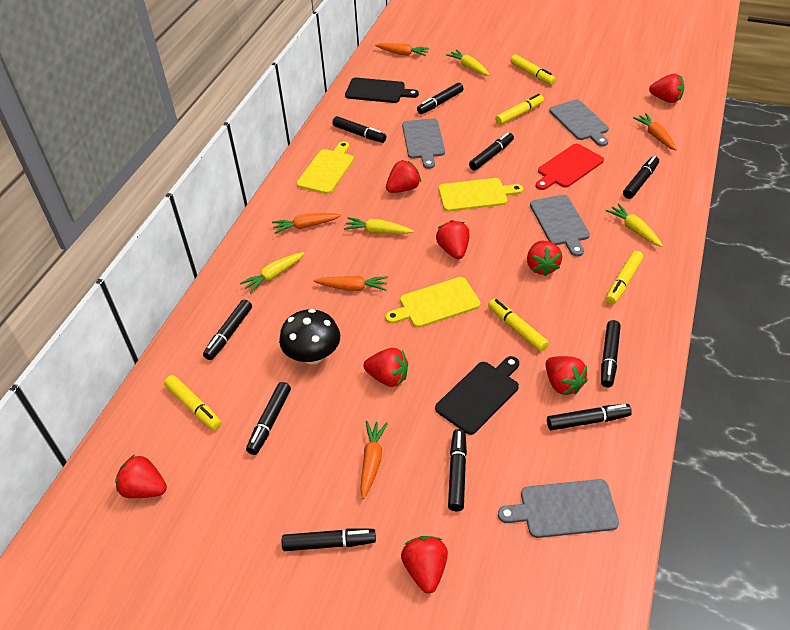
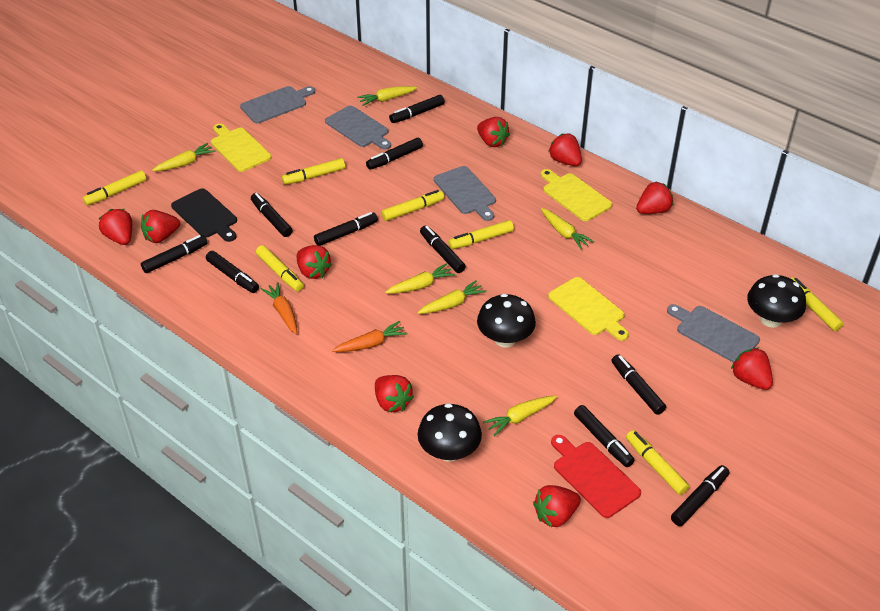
black cutting board: [345,78,419,103] [435,356,519,435] = 2 -> [171,188,237,242] = 1
black mushroom: [279,309,340,364] = 1 -> [418,403,482,462] [477,294,536,348] [747,274,806,328] = 3
orange carrot: [272,213,341,234] [313,276,388,291] [360,421,388,499] [375,43,429,56] [633,114,677,150] = 5 -> [261,282,297,334] [332,321,408,352] = 2
red strawberry: [115,454,167,498] [363,348,408,387] [386,160,421,193] [401,536,448,593] [436,220,470,259] [527,241,562,276] [546,356,588,395] [649,73,684,103] = 8 -> [99,209,132,245] [141,210,180,243] [297,245,332,279] [375,375,414,412] [477,117,510,147] [533,485,581,527] [548,133,582,166] [636,181,673,214] [731,348,773,390] = 9
yellow carrot: [240,252,305,293] [344,217,414,234] [446,49,490,76] [606,203,663,247] = 4 -> [152,143,216,171] [357,86,417,106] [385,263,455,294] [417,280,486,314] [483,396,557,436] [541,208,594,250] = 6
yellow marker: [164,375,222,431] [488,298,549,352] [495,94,544,125] [510,54,556,85] [606,251,643,304] = 5 -> [83,170,146,205] [256,245,304,291] [282,158,345,185] [381,190,444,221] [448,220,514,249] [626,430,689,495] [790,277,844,331] = 7

